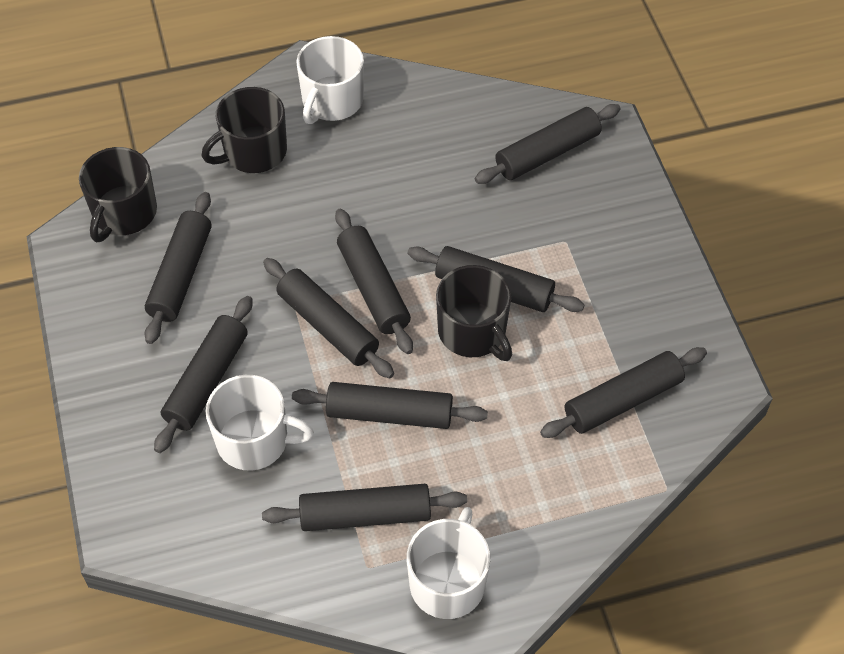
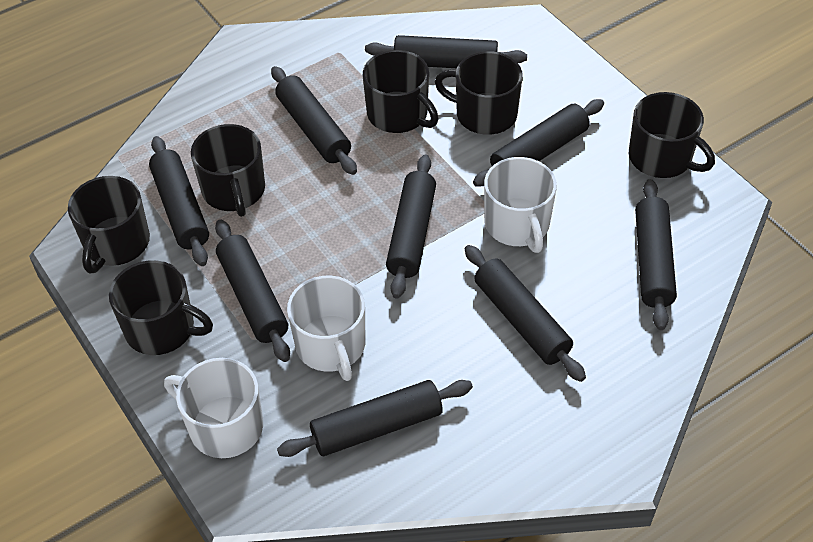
black mug: [79,147,157,242] [202,87,287,173] [436,265,512,361] = 3 -> [68,176,150,273] [109,260,213,355] [191,124,265,217] [363,50,439,133] [435,51,523,135] [629,92,715,178] = 6

